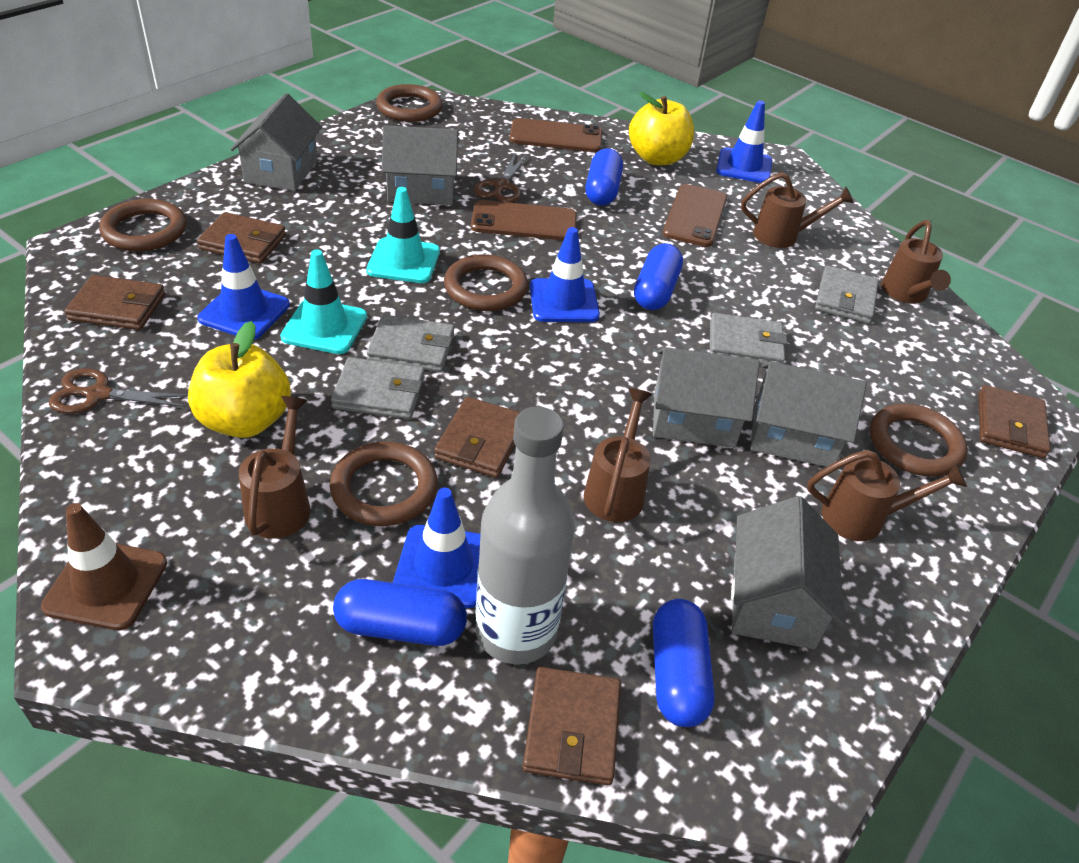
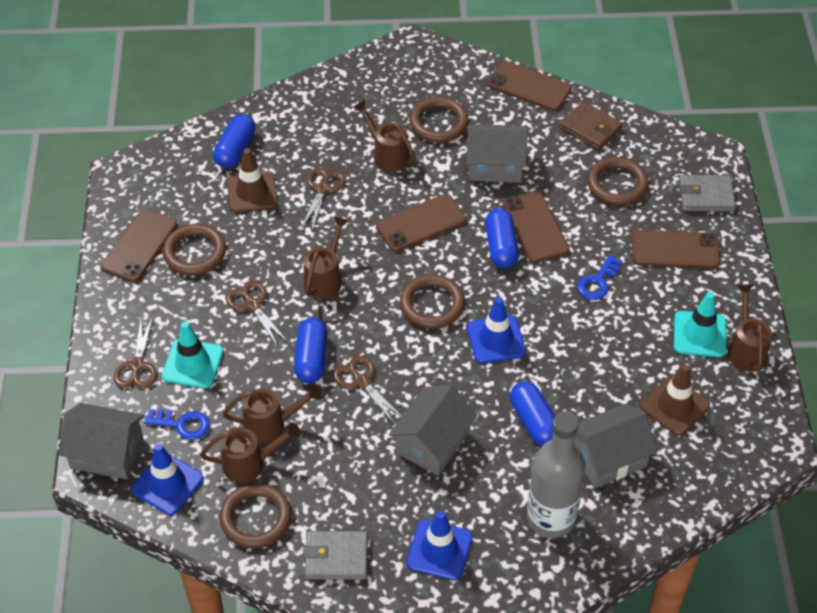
blue key: none = 0 -> [144,409,210,440] [577,255,622,300] = 2
blue traffic cone: [198,234,290,340] [393,488,480,608] [530,227,600,322] [716,101,772,183] = 4 -> [131,443,203,515] [407,511,472,580] [467,297,526,364] = 3
brown phone: [471,200,577,240] [509,118,602,152] [663,184,727,247] = 3 -> [101,209,177,282] [376,194,466,252] [487,61,572,111] [503,191,569,263] [632,230,720,269] = 5
brown scissors: [49,369,188,414] [474,154,527,203] = 2 -> [114,316,157,389] [226,281,288,347] [301,168,346,230] [333,356,402,425] = 4
brown traffic cone: [41,503,167,630] = 1 -> [227,148,278,213] [641,364,710,436] = 2
brown wallet: [65,275,165,330] [197,212,286,264] [434,397,520,478] [522,667,621,785] [978,385,1051,458] = 5 -> [560,101,623,150] = 1
grey house: [230,93,322,191] [382,125,459,205] [653,347,760,448] [731,496,844,649] [750,361,867,467] = 5 -> [59,403,144,480] [389,385,477,476] [467,124,528,183] [574,404,658,488] = 4
grey wallet: [331,357,425,419] [367,314,454,372] [710,313,787,365] [815,265,879,324] = 4 -> [304,531,368,580] [679,175,736,211] = 2
yellow apple: [188,321,291,438] [629,92,694,165] = 2 -> none = 0

